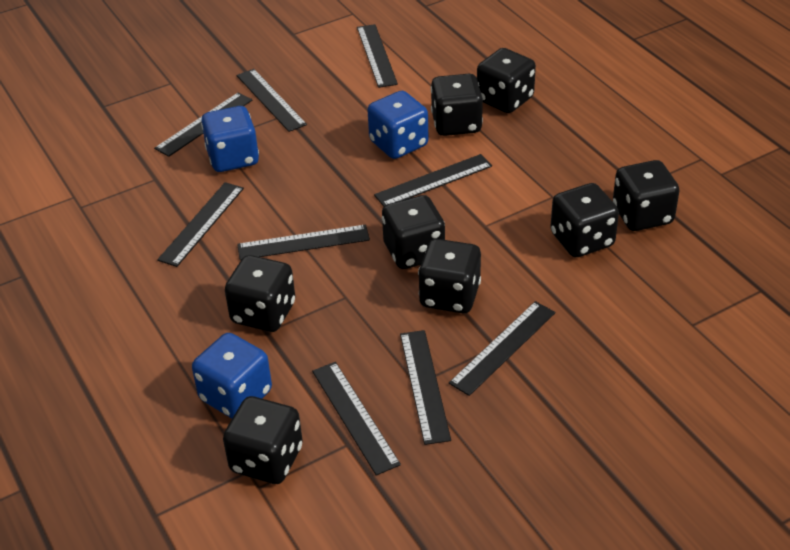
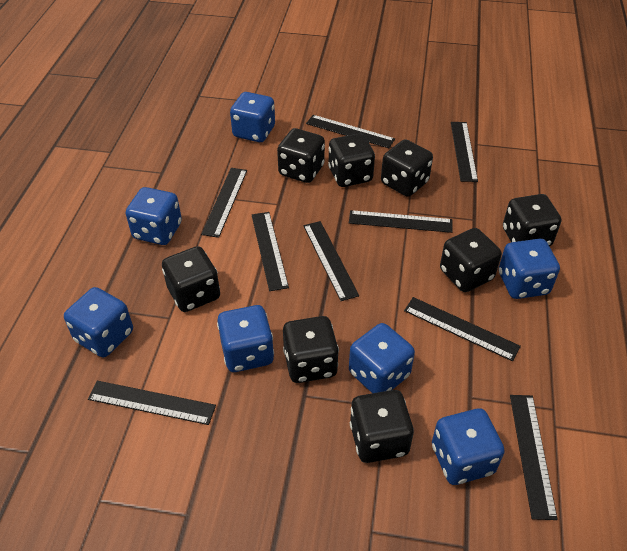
blue dice: [192,333,272,418] [201,106,259,172] [368,91,428,159] = 3 -> [64,287,133,357] [126,187,182,245] [217,305,274,372] [230,92,275,142] [349,323,415,393] [432,408,505,485] [499,239,560,299] = 7

